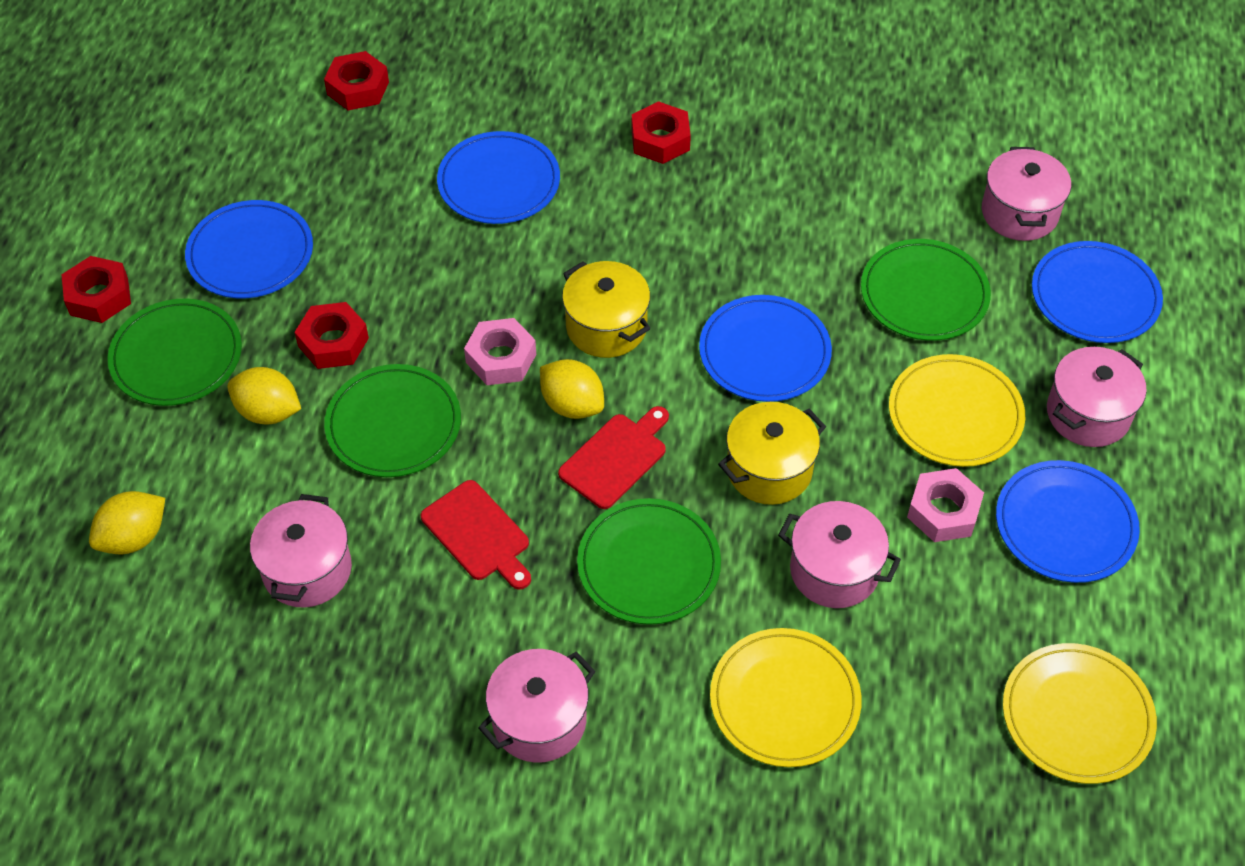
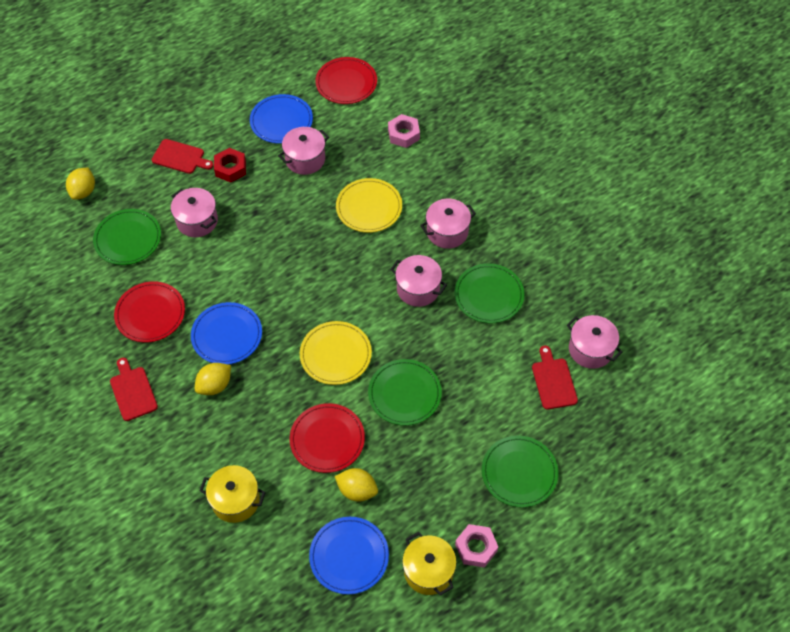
blue plate: [185,200,313,298] [437,131,560,224] [699,295,832,402] [996,460,1140,583] [1032,241,1163,343] = 5 -> [191,302,262,364] [250,94,313,144] [309,517,389,595] = 3
red cutting board: [421,480,531,590] [558,406,669,509] = 2 -> [110,358,158,421] [152,139,214,174] [532,345,578,409] = 3
red nut: [61,256,131,323] [294,302,369,369] [324,51,389,110] [632,101,691,164] = 4 -> [214,148,246,183] = 1
red plate: none = 0 -> [114,281,185,343] [290,403,365,473] [315,57,377,104] = 3
yellow plate: [710,628,862,767] [889,354,1025,467] [1003,643,1157,784] = 3 -> [300,321,372,385] [336,178,402,233] = 2

